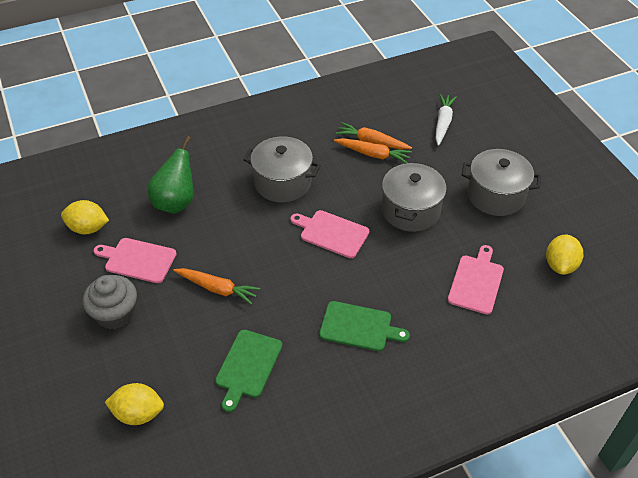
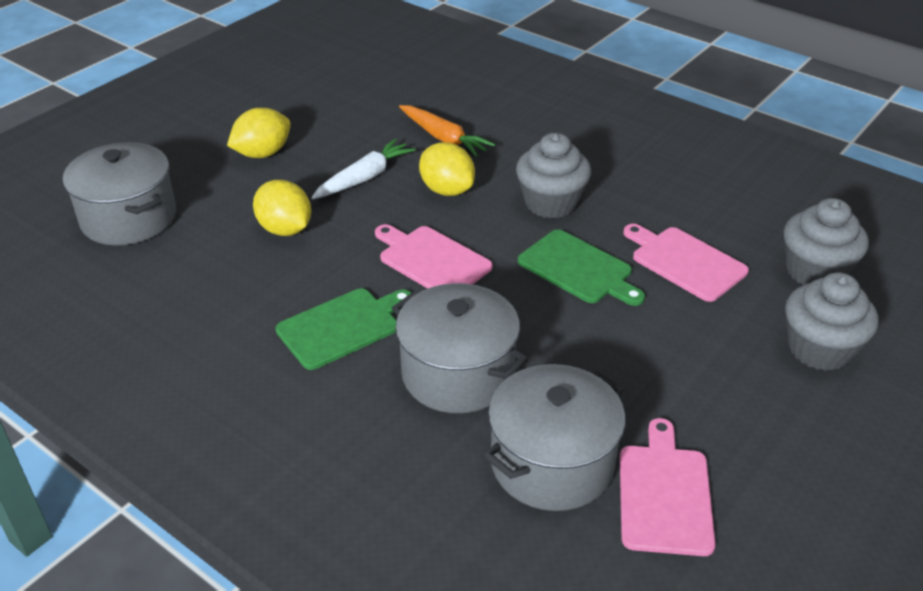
green pear: [147,136,193,213] = 1 -> none = 0
grey cupcake: [83,275,137,329] = 1 -> [516,133,591,218] [784,198,869,285] [785,272,879,371] = 3
orange carrot: [173,268,260,305] [334,138,412,163] [335,122,412,150] = 3 -> [399,105,495,157] = 1

